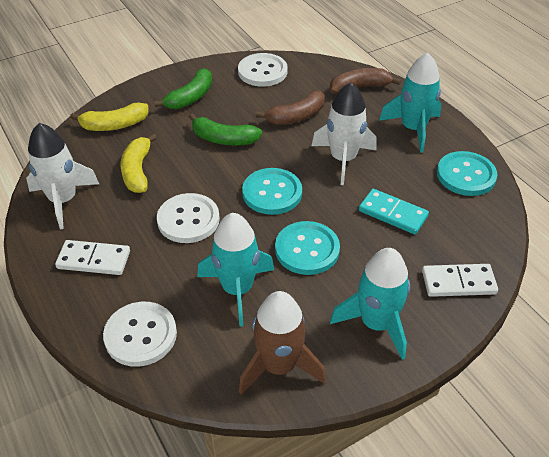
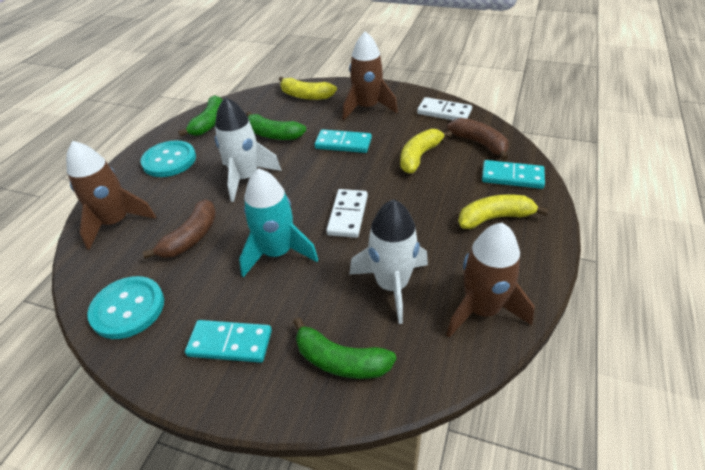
brown rocket: [239,291,326,395] = 1 -> [66,141,156,250] [342,31,398,120] [446,223,535,338] = 3
green banana: [154,68,212,109] [189,113,262,145] = 2 -> [178,95,223,137] [246,111,306,140] [293,317,396,379] = 3
turquoise button: [242,168,302,215] [275,221,340,275] [437,151,498,196] = 3 -> [87,276,164,339] [141,140,196,177] = 2
turquoise domino: [359,189,429,234] = 1 -> [185,320,272,363] [314,129,372,153] [482,160,545,189] = 3
turquoise rocket: [197,213,274,327] [330,248,410,360] [379,53,441,153] = 3 -> [239,168,318,278] = 1
white button: [103,302,177,367] [157,193,220,243] [238,53,287,87] = 3 -> none = 0
yellow banana: [70,102,148,131] [121,133,157,193] = 2 -> [279,77,337,100] [400,129,452,174] [458,194,548,229] = 3

